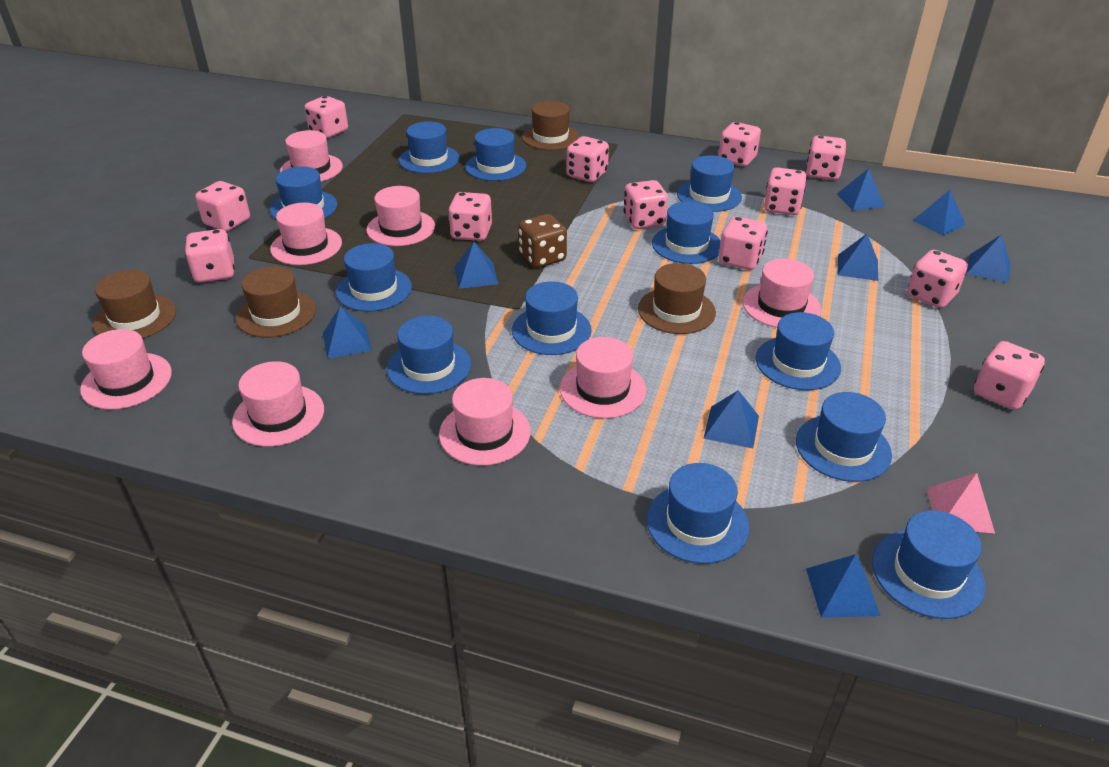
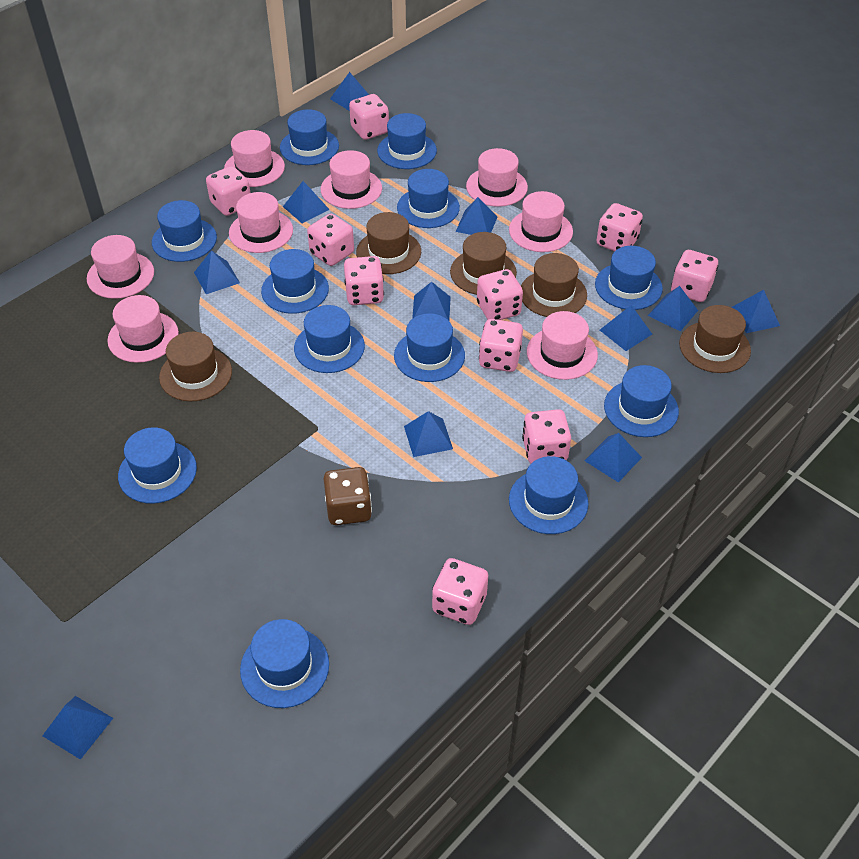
blue pyramid: [323,306,372,359] [455,242,498,289] [703,390,759,448] [806,554,881,618] [837,168,885,211] [837,234,878,281] [913,190,966,236] [966,234,1011,283] = 8 -> [42,696,113,760] [194,250,240,294] [283,181,330,223] [330,72,369,111] [404,411,453,457] [412,282,451,321] [456,197,497,235] [584,433,642,482] [600,305,652,351] [648,286,698,331] [732,290,780,333] = 11
brown hat: [93,270,176,339] [236,266,316,338] [522,101,580,150] [638,263,716,334] = 4 -> [159,332,232,401] [356,212,421,274] [450,232,517,295] [521,253,587,317] [679,305,751,373] = 5
pink dice: [185,229,235,283] [195,181,250,232] [305,96,348,138] [448,192,492,241] [567,136,609,182] [623,180,668,229] [719,122,761,166] [719,216,768,270] [764,167,807,215] [806,135,846,180] [907,250,968,308] [974,341,1045,410] = 12 -> [206,166,250,216] [307,214,354,266] [344,256,384,305] [349,94,389,140] [432,558,488,625] [477,269,523,320] [479,319,523,372] [522,409,571,464] [596,203,643,251] [671,250,718,302] = 10
pink pyramid: [926,473,995,533] = 1 -> none = 0

